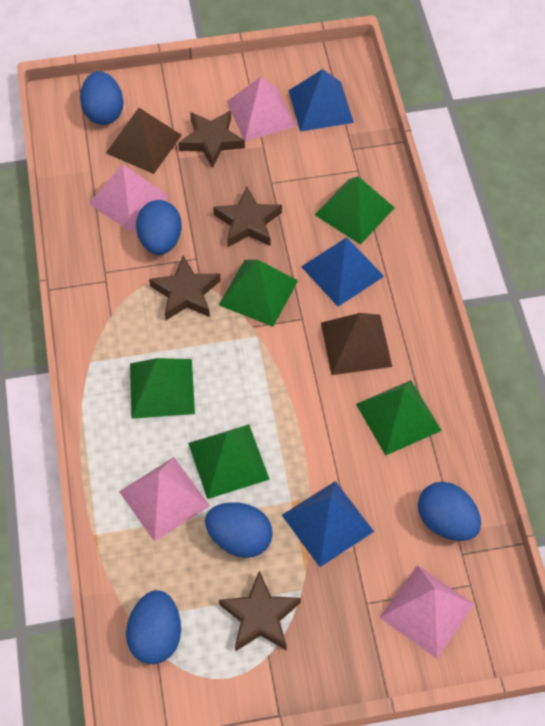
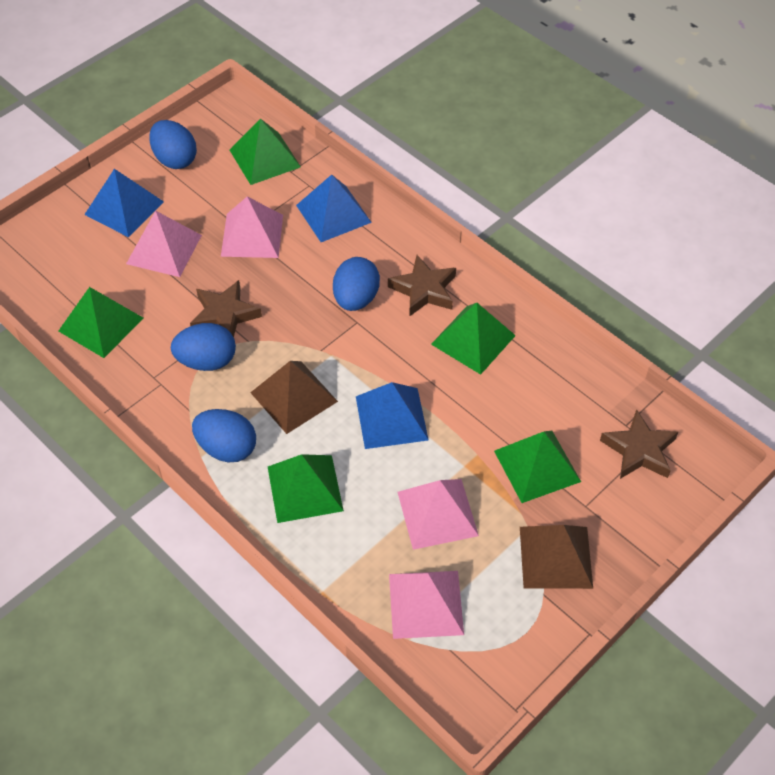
blue egg: [80,71,124,125] [126,590,181,664] [136,200,182,255] [205,502,273,558] [418,482,481,541] = 5 -> [149,120,197,169] [171,323,236,371] [192,409,256,462] [333,257,380,311] = 4
brown star: [149,256,221,320] [178,111,245,168] [213,187,282,247] [219,571,301,652] = 4 -> [190,280,262,337] [388,255,456,317] [600,409,678,479] = 3

